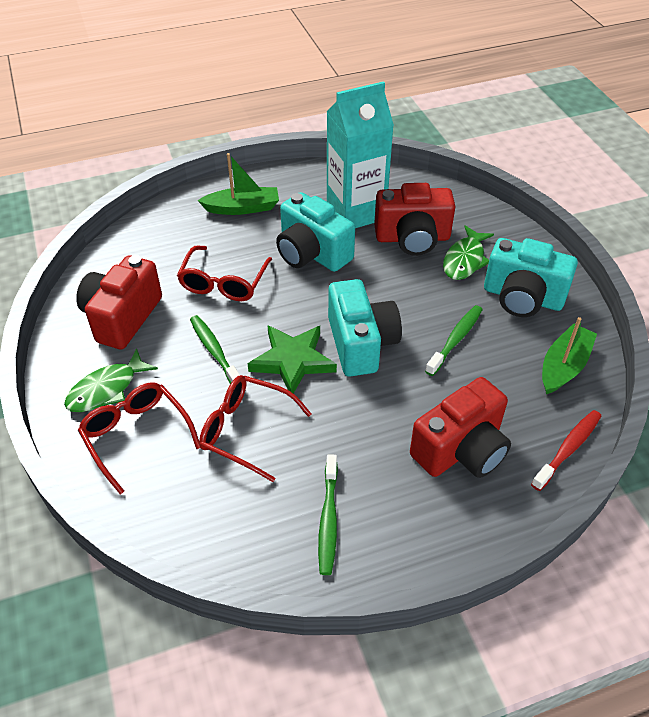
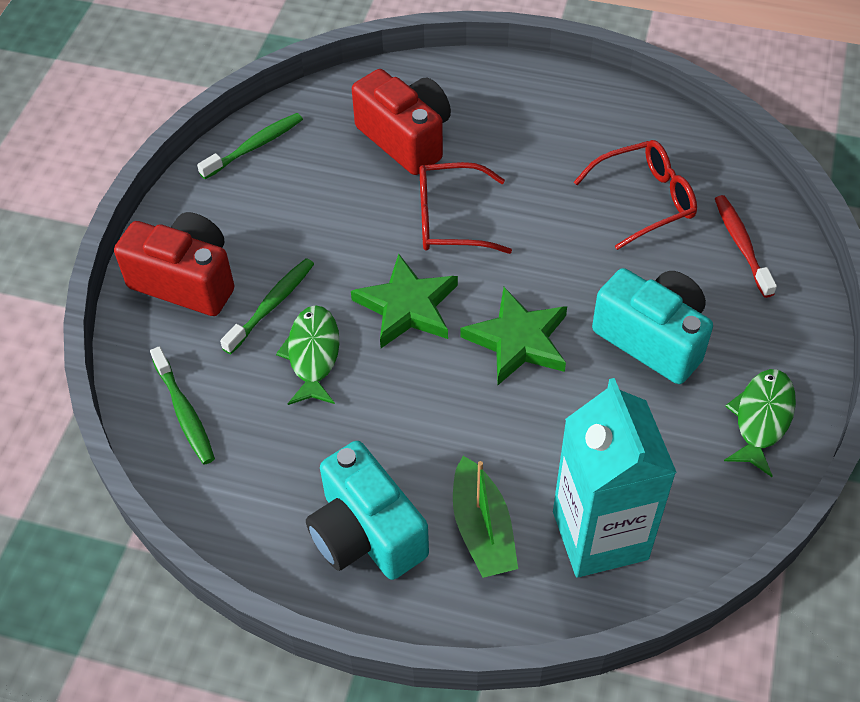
green boat: [197,153,279,215] [542,317,597,394] = 2 -> [453,456,518,578] = 1
green star: [247,325,337,394] = 1 -> [351,254,458,348] [460,287,567,385] = 2
red camera: [76,255,162,350] [374,183,455,256] [410,377,511,478] = 3 -> [114,212,235,316] [352,69,451,175] = 2
red glasses: [78,382,200,494] [177,246,272,301] [199,375,312,482] = 3 -> [419,162,512,254] [574,140,697,250] = 2
turquoise camera: [276,192,355,272] [328,279,402,377] [484,238,578,317] = 3 -> [306,441,429,580] [592,268,713,384] = 2

